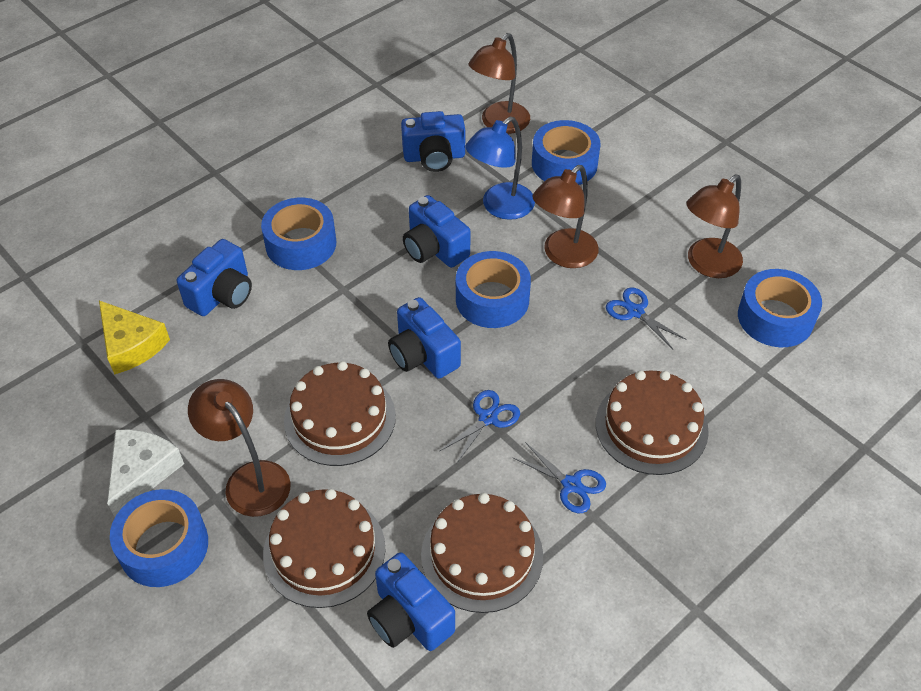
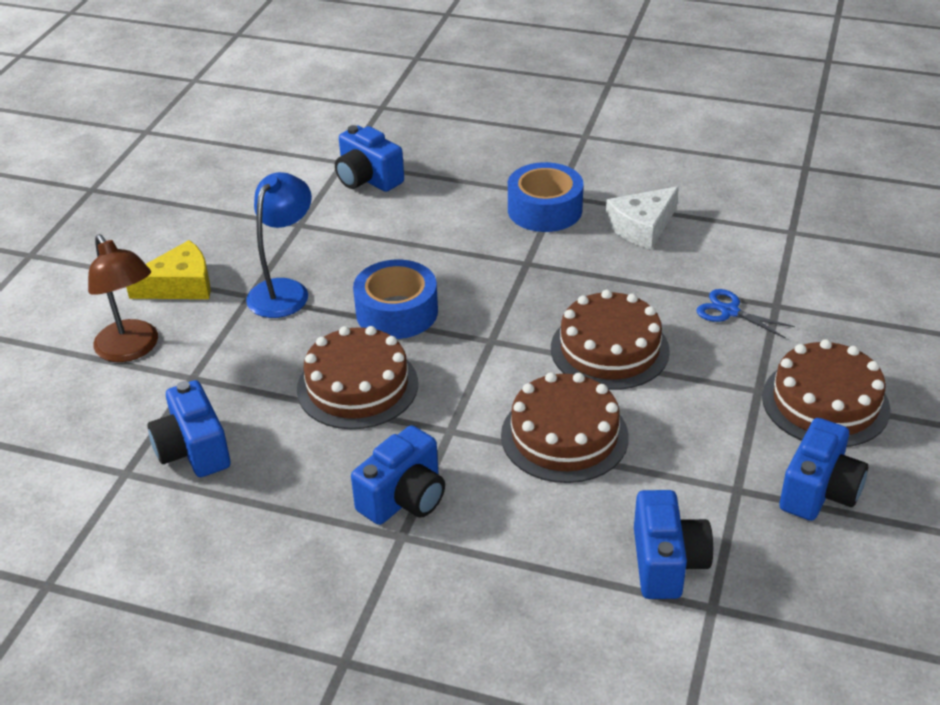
blue scissors: [439,390,520,464] [512,442,606,513] [606,287,687,349] = 3 -> [697,289,795,339] = 1
blue tape: [110,489,208,587] [261,198,336,270] [456,251,531,328] [532,120,601,185] [738,269,822,347] = 5 -> [353,260,438,339] [508,162,583,232] = 2
brown lamp: [188,379,291,517] [469,33,530,134] [532,165,599,268] [686,174,743,278] = 4 -> [88,234,158,362] = 1

